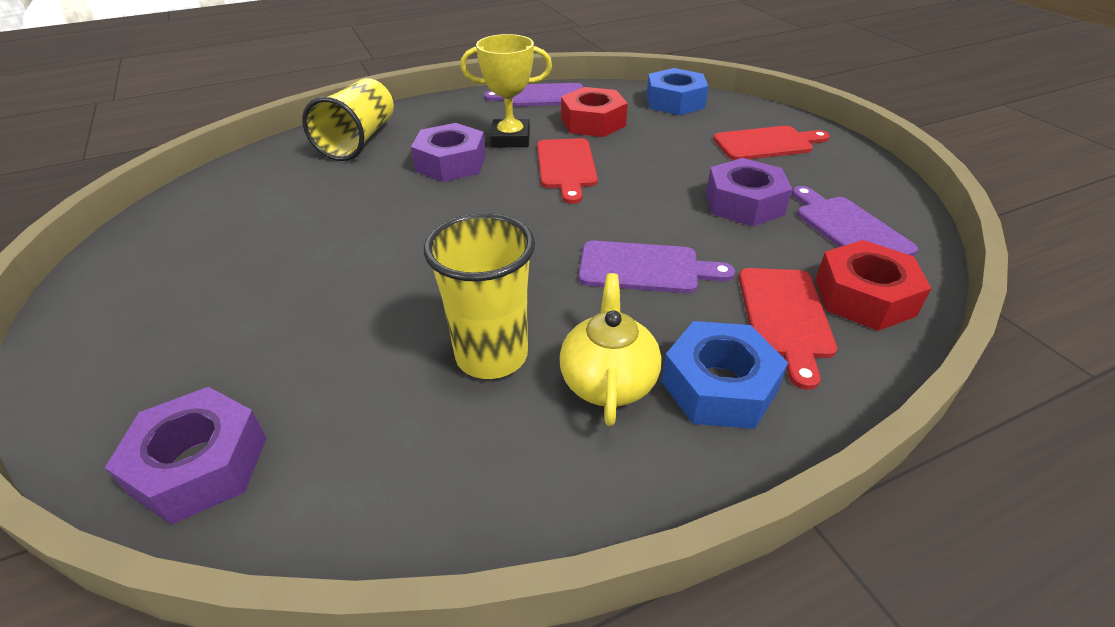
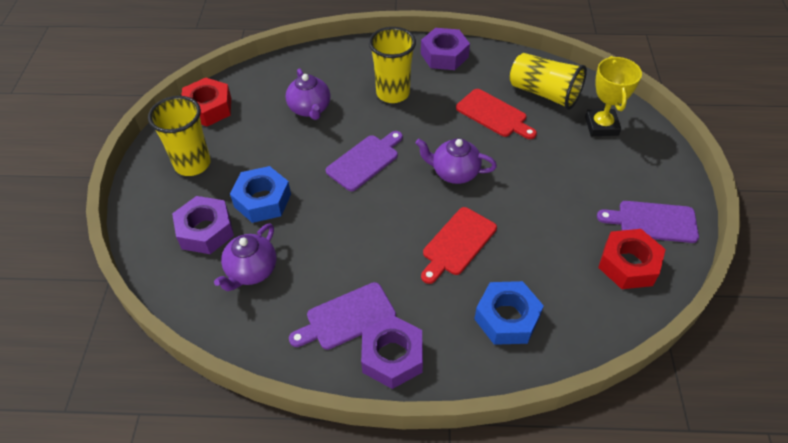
purple teapot: none = 0 -> [214,224,276,291] [285,68,331,120] [415,138,497,184] = 3
red cutting board: [537,138,598,204] [713,126,830,160] [739,268,837,390] = 3 -> [421,207,497,284] [456,89,537,139] = 2
yellow cup: [302,78,394,161] [424,213,535,379] = 2 -> [148,96,211,176] [369,27,416,103] [510,53,587,110] = 3
yellow teapot: [560,273,662,426] = 1 -> none = 0

